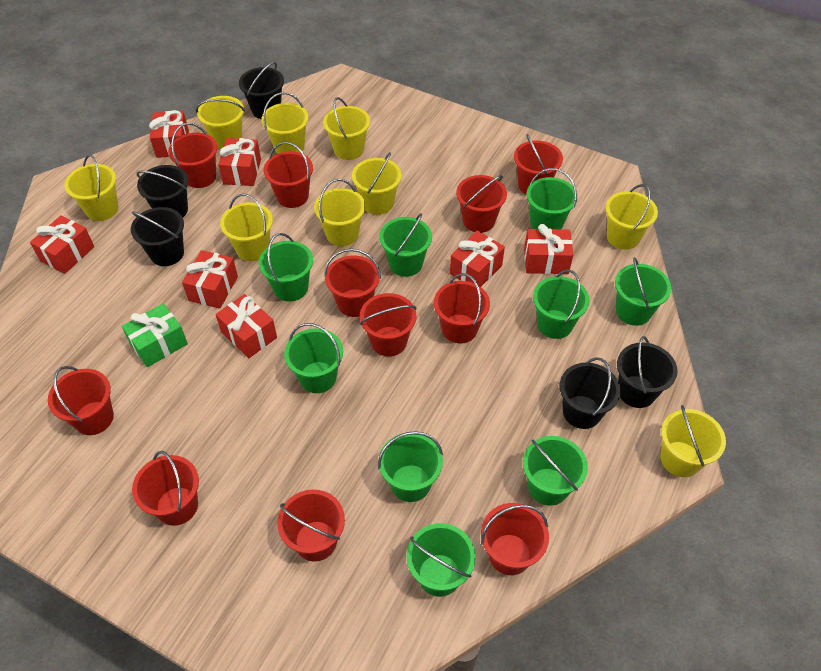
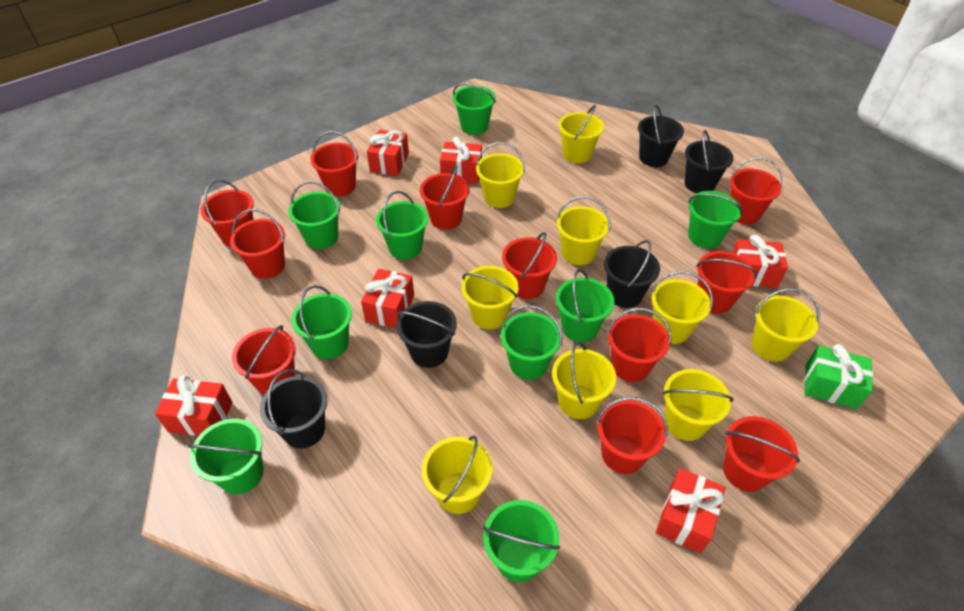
red gift: [30,215,94,274] [149,110,189,158] [182,250,238,309] [215,294,277,358] [218,138,261,186] [450,231,505,287] [524,224,573,274] = 7 -> [155,375,233,436] [361,269,414,328] [367,130,409,176] [440,137,482,183] [656,468,725,553] [732,235,788,288] = 6

